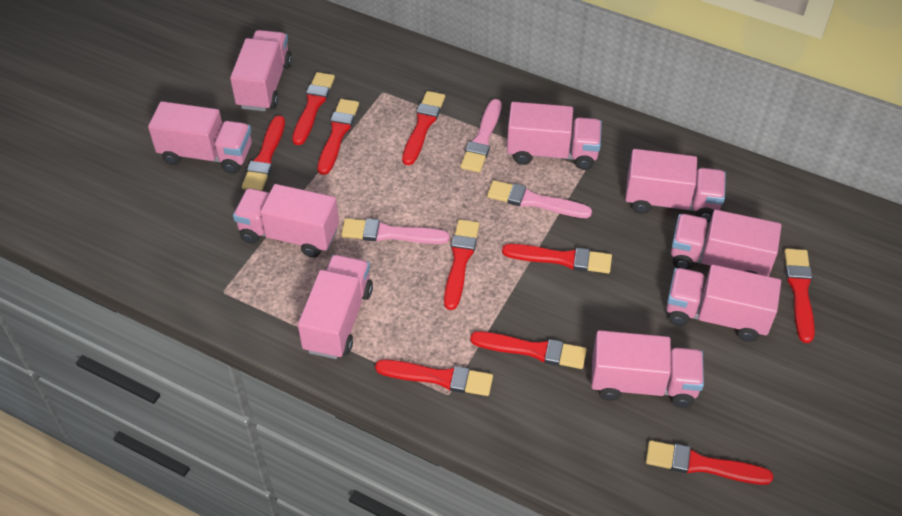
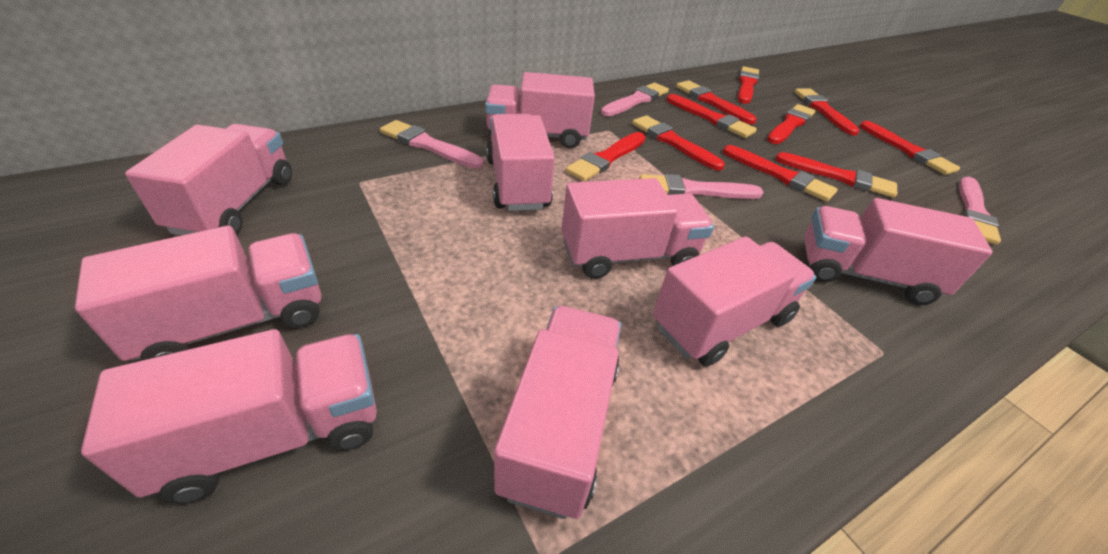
pink brush: [341,218,450,244] [460,99,502,173] [487,180,592,218] = 3 -> [380,120,483,169] [601,83,669,116] [640,174,764,199] [959,177,1001,245] = 4

